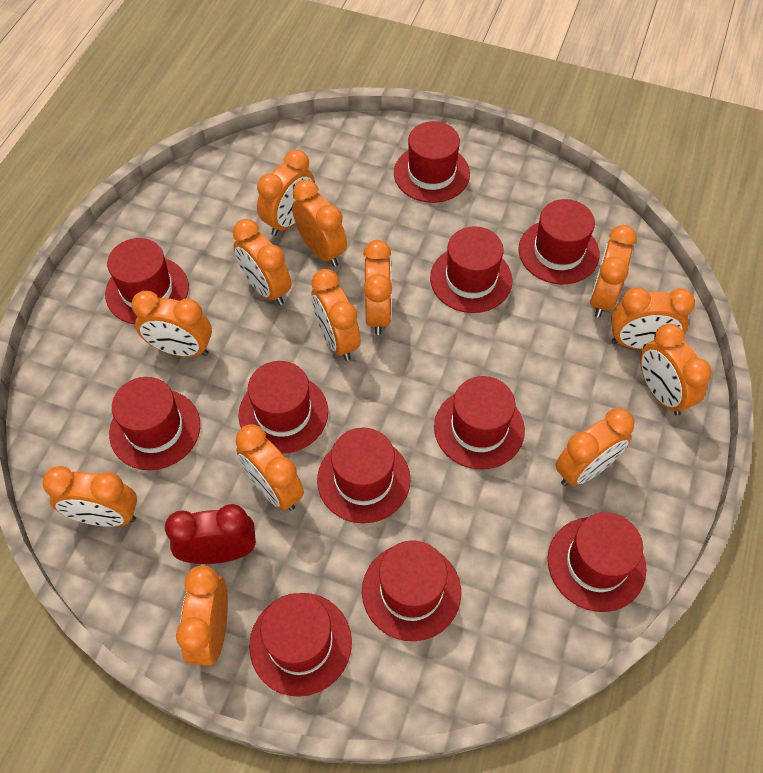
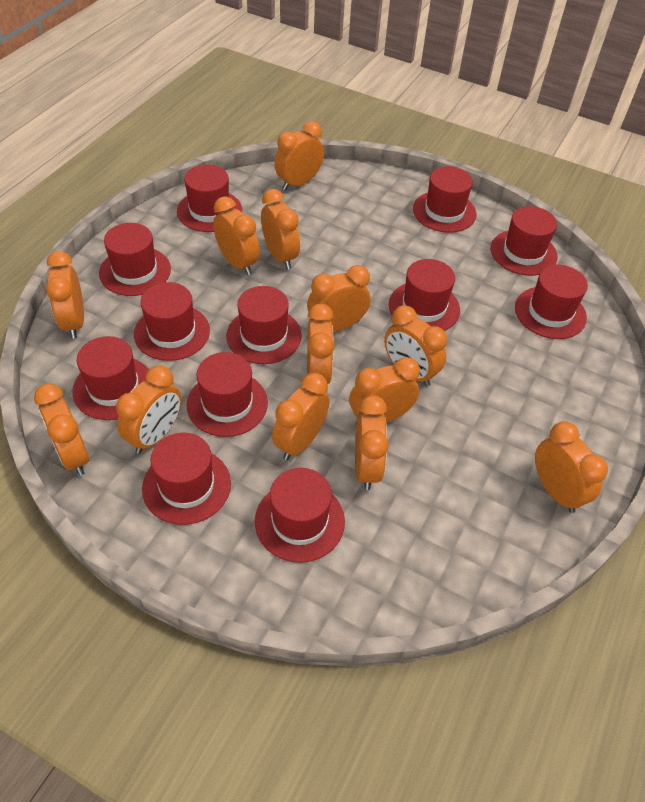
red clock: [165,504,256,564] = 1 -> none = 0
red hat: [105,238,189,324] [109,377,200,470] [238,361,328,454] [249,593,352,697] [317,428,411,523] [362,540,461,641] [394,121,470,203] [430,226,512,313] [434,376,525,470] [518,199,600,285] [548,512,646,612] = 11 -> [72,336,149,420] [99,223,171,296] [134,282,210,361] [142,433,231,525] [177,165,242,232] [187,352,268,437] [226,286,302,364] [255,468,345,563] [389,259,460,331] [413,166,476,233] [491,206,558,276] [515,265,588,339] = 12

